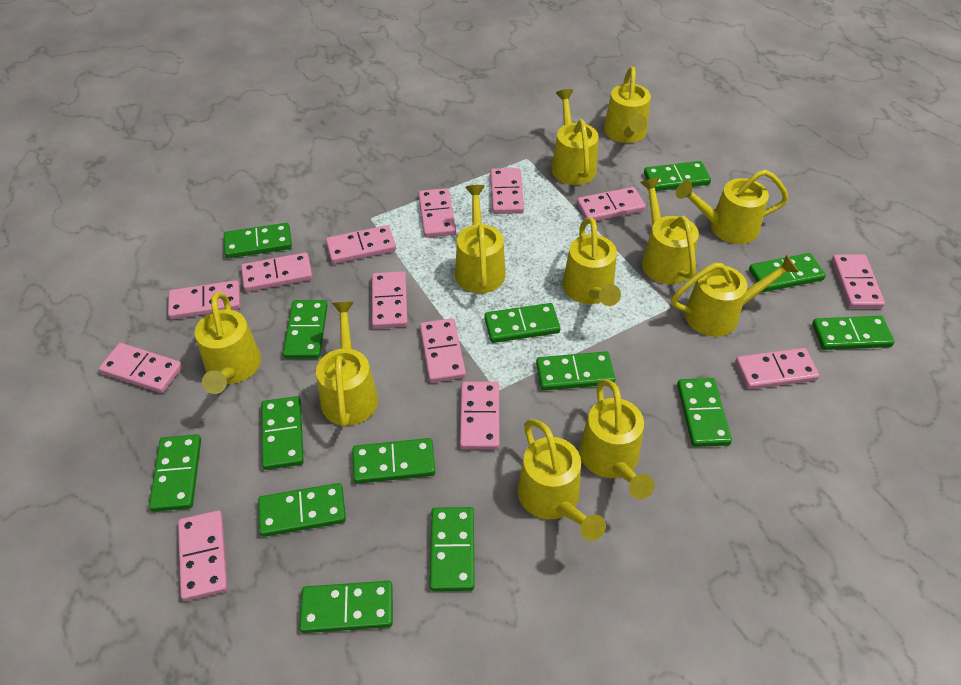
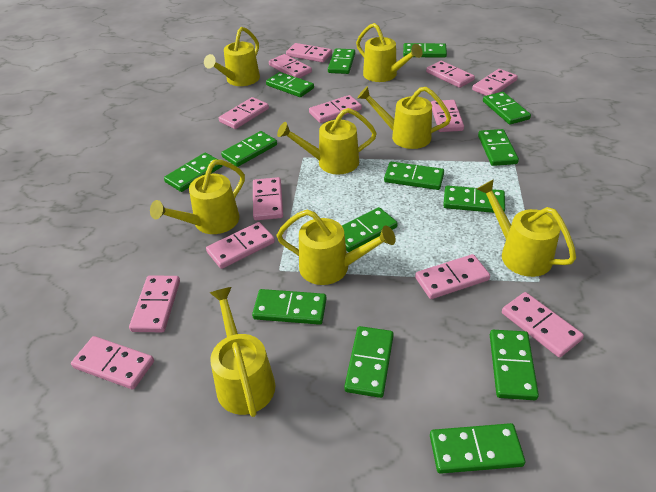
yellow watering can: [195,292,261,394] [316,302,378,428] [455,185,505,293] [517,419,606,541] [551,89,599,185] [562,217,621,306] [579,379,655,499] [604,67,651,143] [640,178,699,284] [671,254,799,337] [676,170,789,244] = 11 -> [150,160,245,234] [204,27,260,86] [210,287,275,417] [276,209,396,285] [277,108,377,174] [356,23,423,82] [357,86,451,149] [477,179,576,277] = 8

